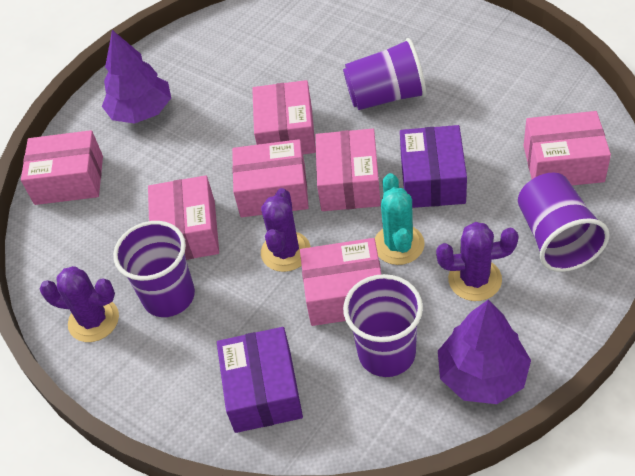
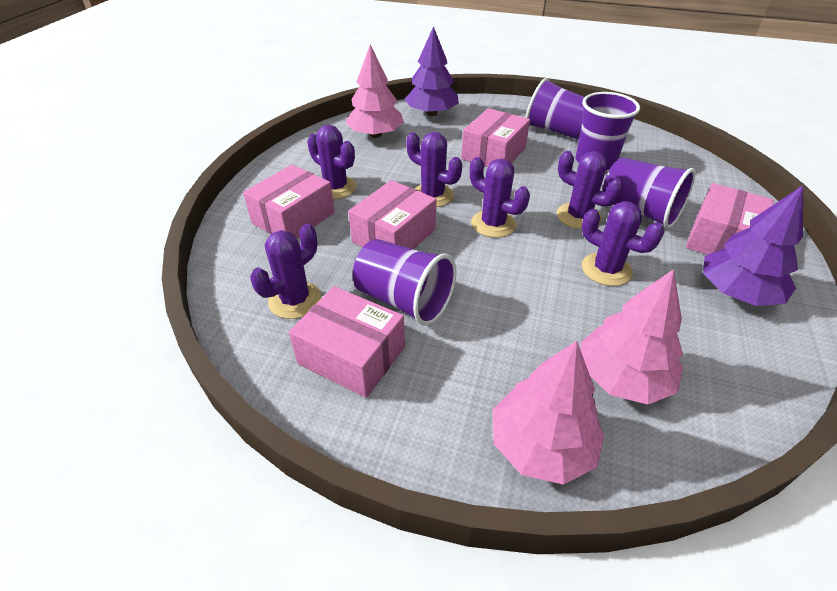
pink box: [21,130,103,205] [148,175,219,260] [232,139,309,217] [252,80,316,154] [300,238,382,326] [315,129,381,211] [524,111,611,185] = 7 -> [243,165,335,239] [289,286,405,398] [348,180,436,249] [461,108,530,167] [686,183,774,255] = 5
pink tree: none = 0 -> [345,45,404,138] [492,341,604,485] [580,269,683,405] = 3
purple box: [217,327,303,433] [400,125,467,208] = 2 -> none = 0
purple cactus: [40,266,119,342] [261,188,311,272] [436,222,519,301] = 3 -> [250,224,322,319] [307,125,356,199] [406,132,462,207] [470,157,530,238] [557,151,623,229] [582,201,664,286] = 6
turquoise cactus: [375,173,425,265] = 1 -> none = 0

